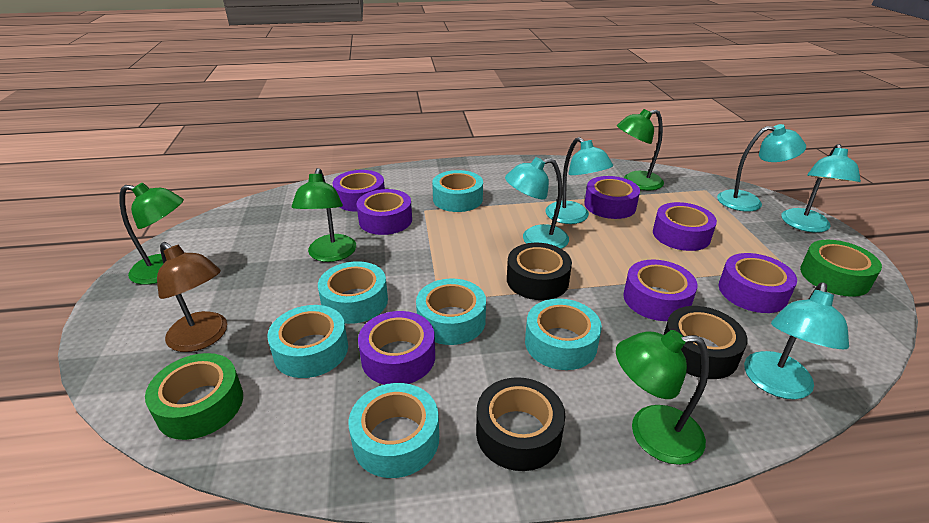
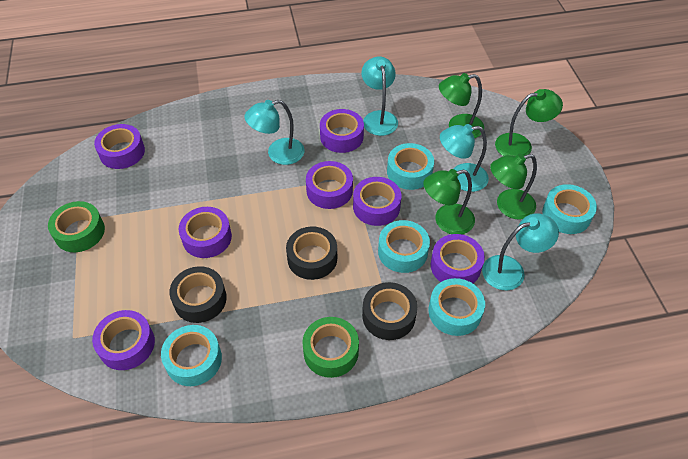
brown lamp: [157,242,227,352] = 1 -> none = 0
turquoise lamp: [505,157,569,249] [546,137,613,224] [717,124,806,212] [744,283,849,399] [781,144,861,233] = 5 -> [244,100,305,165] [361,56,398,136] [440,124,489,192] [482,213,559,290] = 4
turquoise tape: [267,305,348,378] [318,261,388,324] [349,383,439,478] [416,279,486,345] [432,170,483,212] [525,299,602,370] = 6 -> [161,325,222,386] [378,220,430,273] [387,143,434,190] [429,278,485,336] [542,184,597,234] = 5

